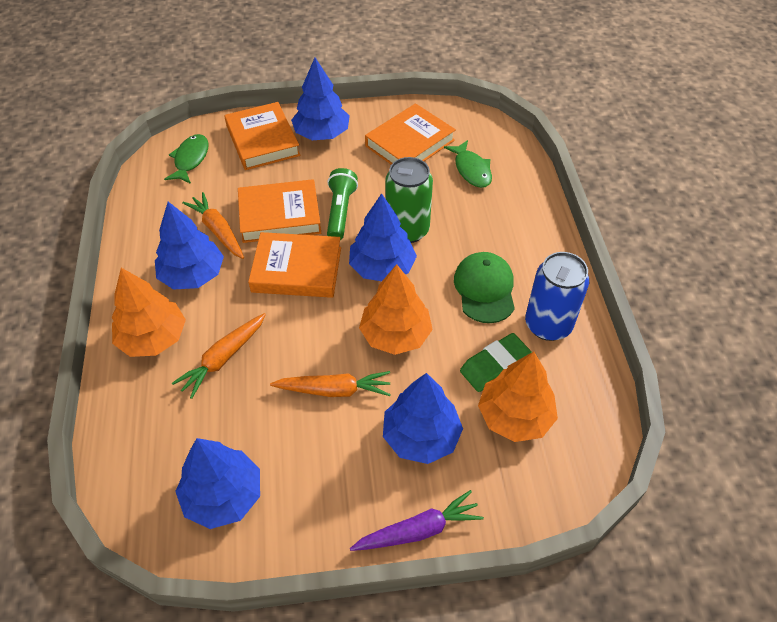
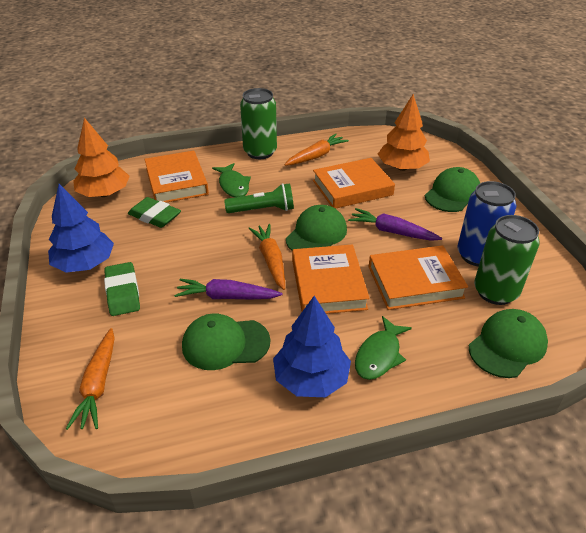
blue tree: [155,202,224,290] [175,438,260,529] [291,58,350,140] [349,193,417,281] [383,373,463,464] = 5 -> [48,184,114,273] [273,296,351,397] = 2
green can: [385,157,433,243] = 1 -> [240,88,277,159] [474,215,540,305] = 2
green cap: [454,252,515,323] = 1 -> [182,313,270,370] [286,205,347,251] [425,167,480,212] [469,309,548,378] = 4
green eraser: [460,333,532,392] = 1 -> [104,262,140,316] [128,197,181,228] = 2
orange tree: [112,268,186,357] [359,264,433,355] [478,352,558,442] = 3 -> [73,118,130,197] [378,94,430,171] = 2
purple carrot: [350,490,484,551] = 1 -> [174,279,282,299] [348,208,442,241] = 2

